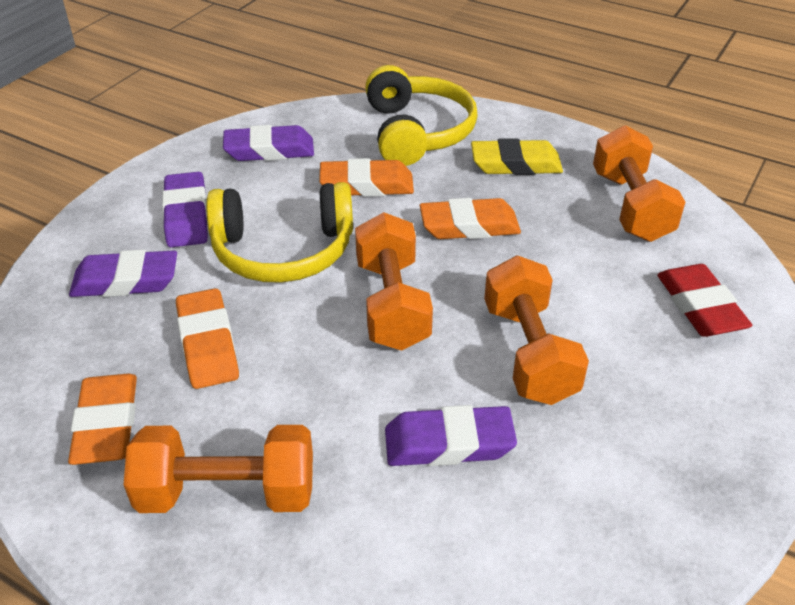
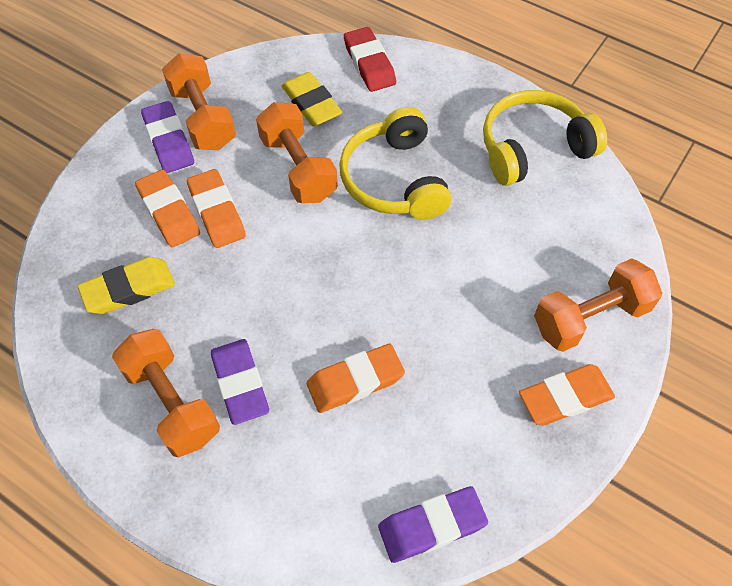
purple eraser: [69,250,177,297] [162,172,208,247] [223,125,314,161] [385,405,517,466] = 4 -> [141,101,194,173] [211,339,269,425] [378,486,488,563] = 3
yellow eraser: [471,138,563,175] = 1 -> [78,257,175,314] [281,72,342,126] = 2

